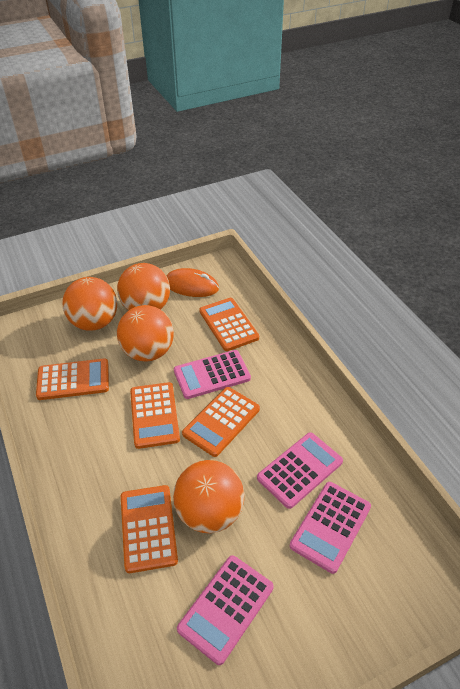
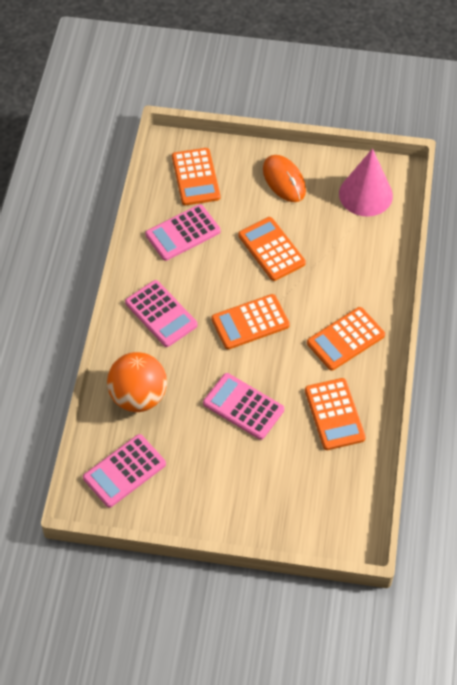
orange ball: [62,277,117,331] [117,263,170,311] [117,305,174,362] [173,460,245,533] = 4 -> [107,352,167,412] = 1
pink cone: none = 0 -> [339,148,393,217] = 1

